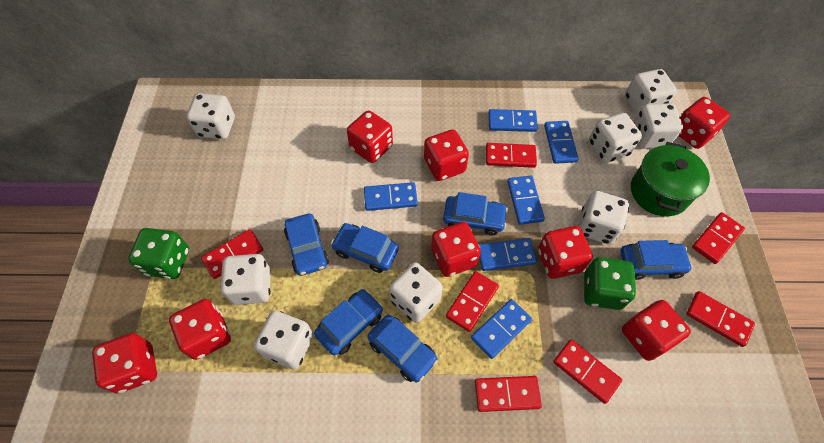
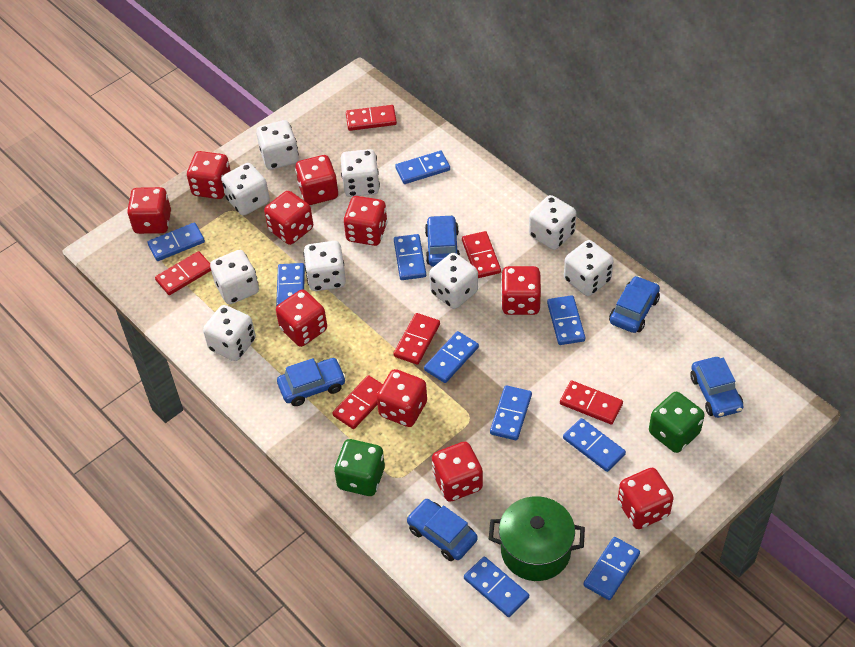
blue car: [284,213,329,276] [314,289,383,356] [331,223,399,273] [367,315,438,382] [443,192,508,235] [620,240,693,280] = 6 -> [277,358,346,406] [407,499,478,561] [425,215,460,267] [609,276,660,333] [690,357,744,418] = 5
blue domino: [364,182,418,211] [471,299,532,359] [479,238,537,271] [488,109,538,132] [507,176,545,225] [544,121,579,164] = 6 -> [147,223,205,261] [276,263,305,306] [394,234,426,280] [395,151,450,184] [424,331,479,383] [464,556,529,617] [490,385,532,440] [547,295,586,345] [563,418,626,472] [583,537,640,600] = 10
red dice: [92,333,157,394] [169,299,231,360] [347,110,393,163] [424,130,469,181] [431,222,481,277] [538,226,593,279] [622,300,691,361] [678,97,730,149] = 8 -> [127,187,171,234] [187,151,231,199] [264,191,313,245] [276,289,327,347] [295,155,338,205] [343,196,387,246] [377,369,427,427] [432,442,483,502] [501,266,541,315] [618,468,674,529] = 10
red domino: [201,229,263,279] [446,271,499,332] [475,376,542,412] [486,143,537,168] [553,340,622,404] [686,291,755,347] [692,212,745,264] = 7 -> [155,251,211,295] [332,375,383,429] [346,105,397,131] [393,313,440,365] [462,231,501,278] [560,380,623,424] = 6
white dice: [186,93,235,139] [220,254,271,305] [254,311,314,370] [389,262,443,323] [578,191,629,244] [589,113,642,163] [625,69,677,115] [633,103,683,149] = 8 -> [203,305,256,361] [210,250,259,304] [222,163,270,216] [256,120,299,170] [303,241,346,291] [341,149,380,197] [429,253,478,309] [529,195,576,250] [564,240,614,296] = 9

